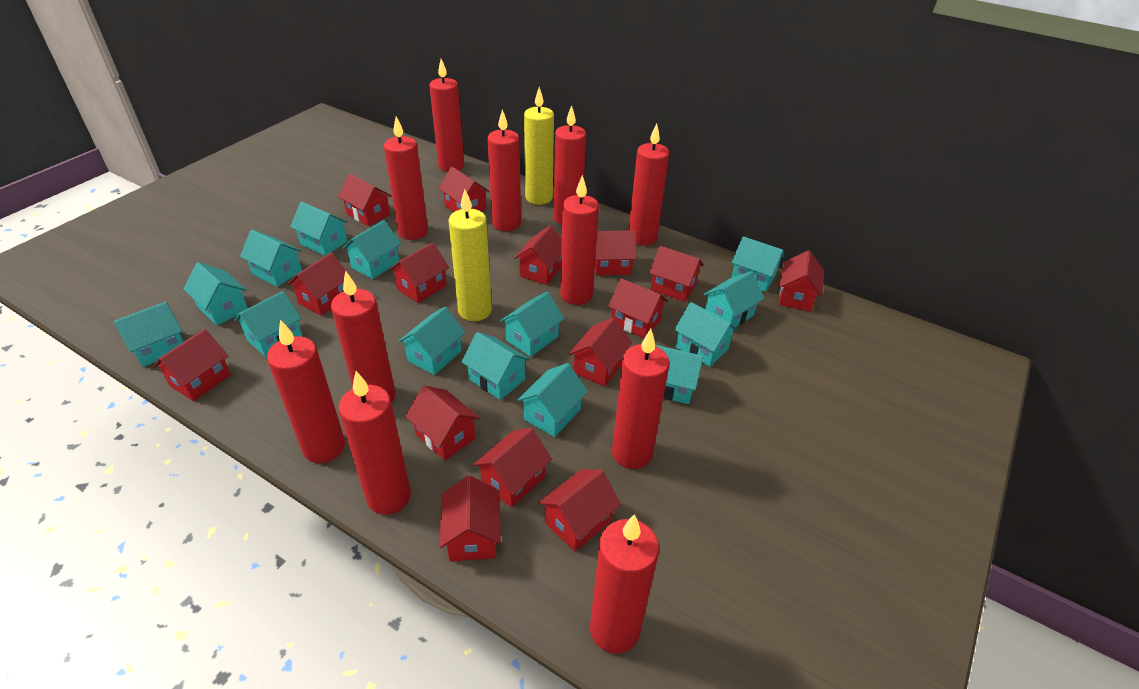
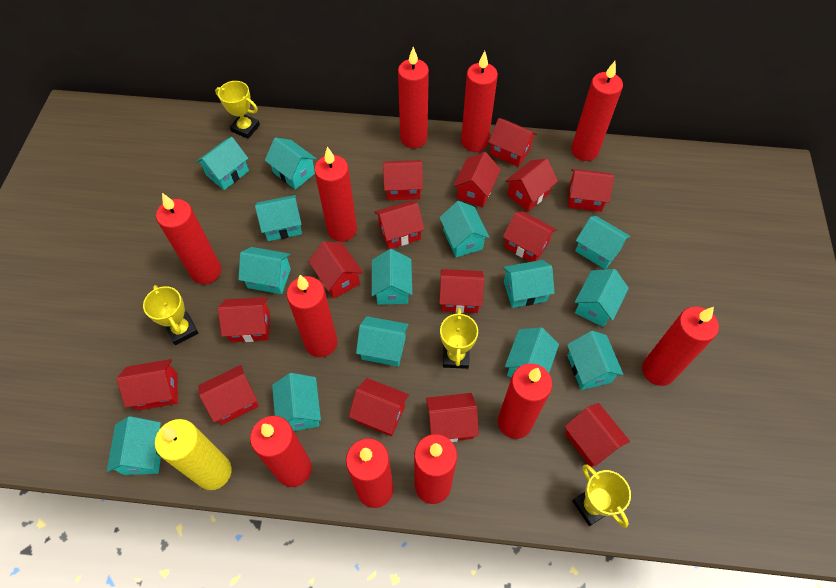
yellow candle: [449,189,492,321] [524,87,554,205] = 2 -> [155,419,232,490] = 1
yellow trophy: none = 0 -> [143,285,198,345] [215,81,260,139] [440,308,478,369] [572,464,631,528] = 4

